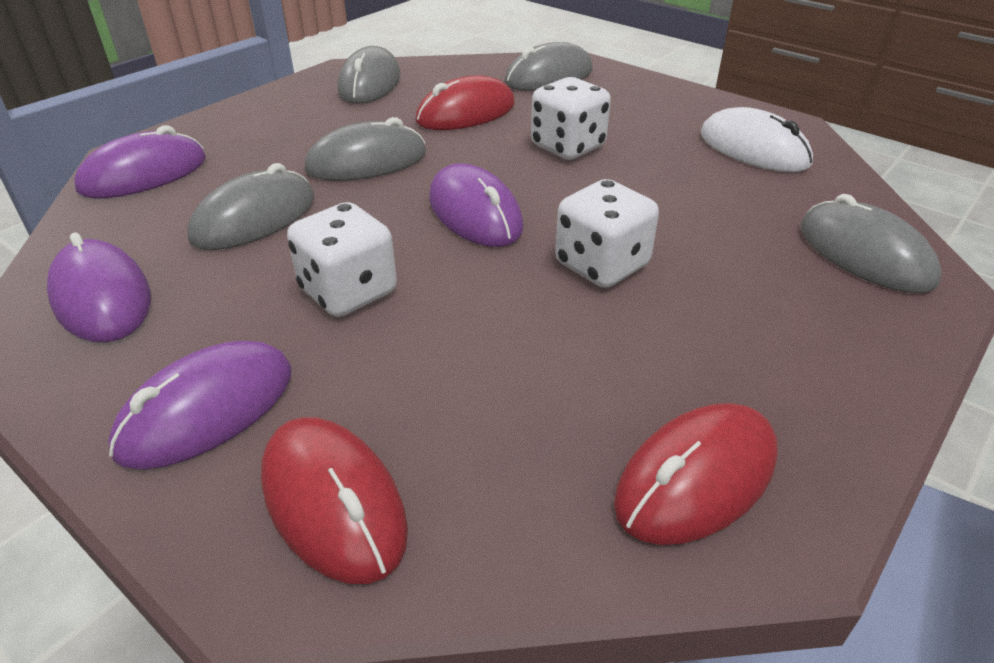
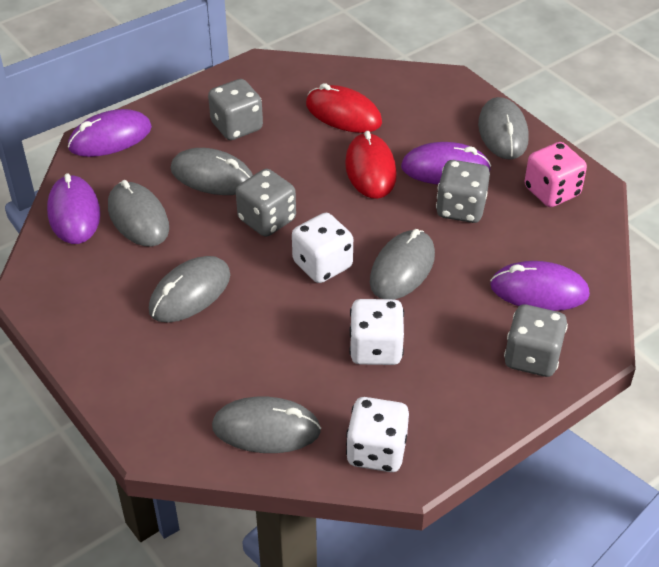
grey dice: none = 0 -> [208,79,263,140] [236,169,296,237] [436,160,490,223] [504,304,568,377] = 4
grey mouse: [187,163,314,250] [305,117,426,181] [338,46,400,104] [505,42,593,91] [800,194,942,293] = 5 -> [108,180,169,247] [149,256,230,323] [171,148,253,195] [212,397,321,453] [370,229,435,299] [478,97,529,160] = 6
pink dice: none = 0 -> [525,142,587,207] = 1
red mouse: [261,417,408,584] [415,75,515,130] [614,403,778,545] = 3 -> [306,83,382,133] [345,131,397,199] = 2
white mouse: [701,107,813,172] = 1 -> none = 0

